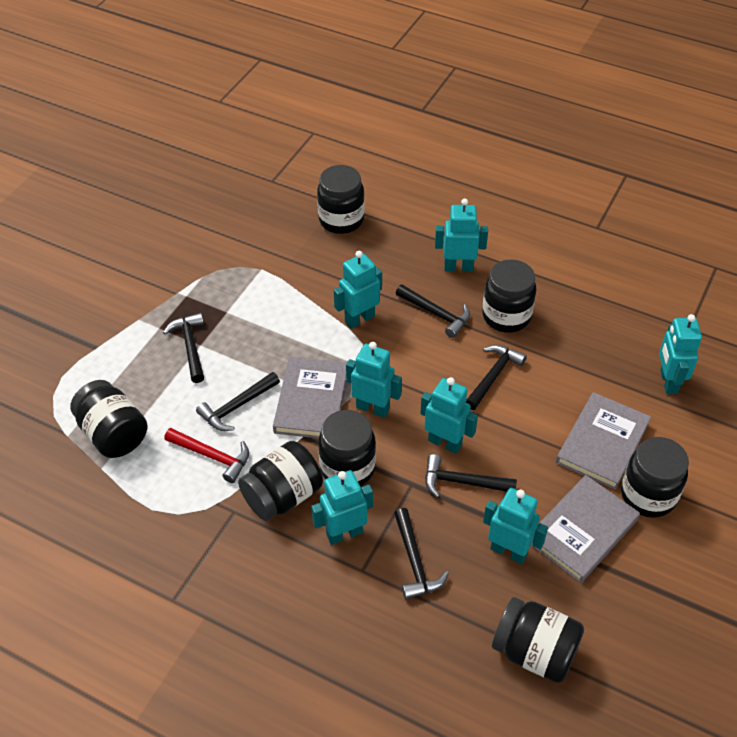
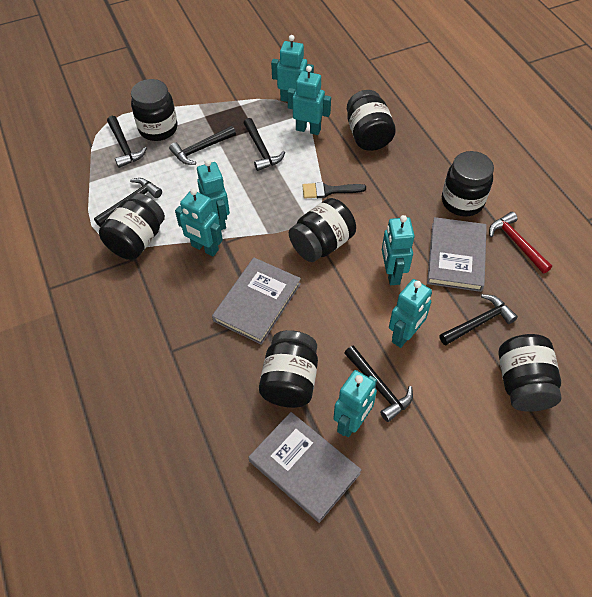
black brush: none = 0 -> [302,182,366,199] = 1

